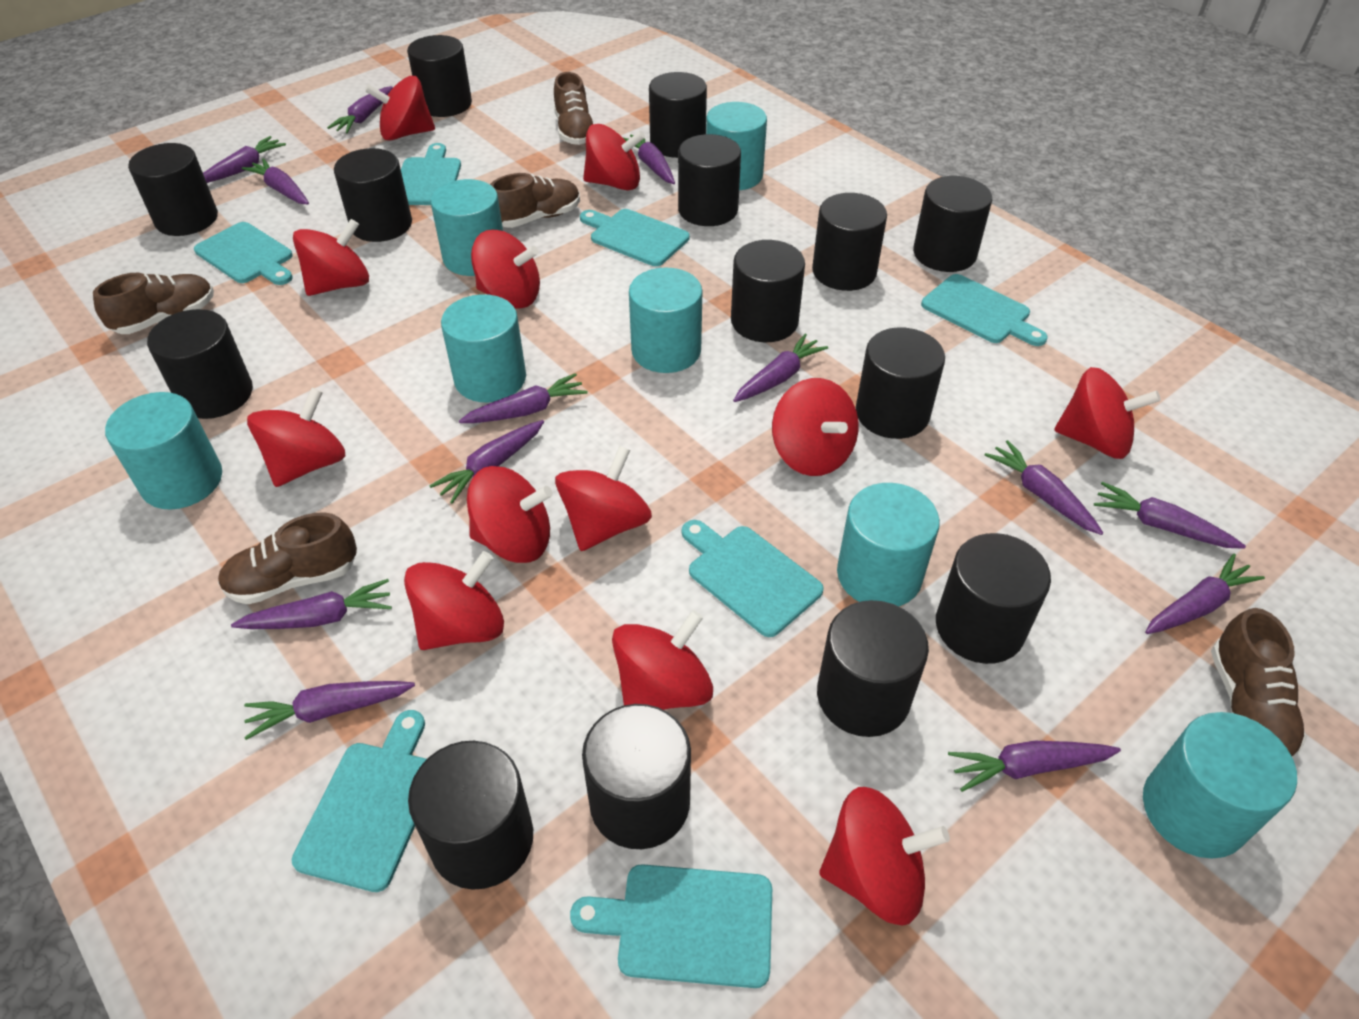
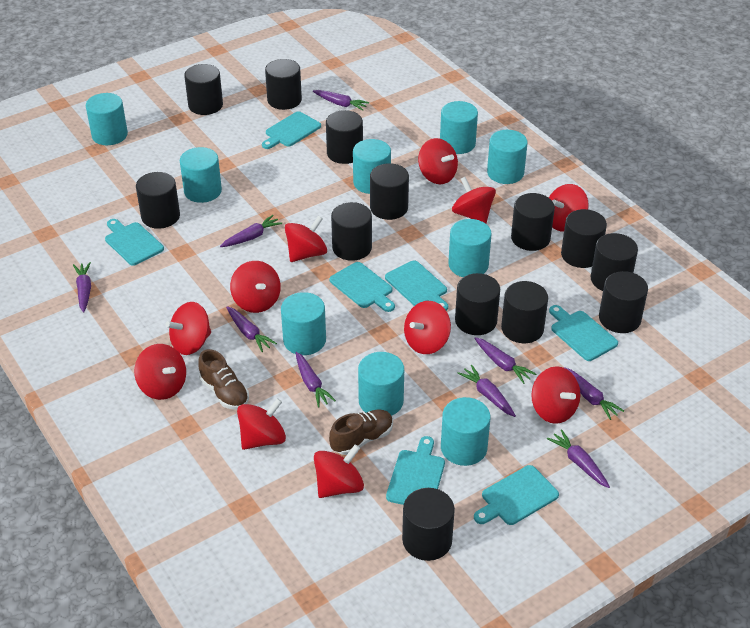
black cylinder: [128,143,218,236] [147,309,253,419] [334,148,412,242] [407,35,472,117] [408,741,533,890] [582,704,691,849] [649,72,707,158] [678,134,741,226] [731,240,805,342] [812,193,887,291] [817,600,929,737] [856,327,945,439] [913,176,992,272] [936,533,1051,664] = 14 -> [136,172,180,229] [184,64,223,115] [265,59,302,110] [326,110,363,164] [331,202,372,261] [370,163,409,220] [402,488,455,561] [455,273,500,335] [501,281,548,343] [511,193,555,251] [561,209,607,268] [591,233,638,291] [599,271,648,333] = 13
brown shoe: [93,273,214,334] [218,512,357,604] [490,173,580,228] [554,72,594,145] [1211,608,1307,758] = 5 -> [198,349,249,410] [329,410,393,455] = 2
purple carrot: [203,136,286,183] [231,579,392,629] [242,158,309,204] [244,681,415,740] [327,86,393,133] [429,420,544,504] [459,373,587,423] [623,135,675,184] [733,334,828,402] [948,741,1121,792] [985,440,1103,535] [1094,482,1246,549] [1145,553,1265,634] = 13 -> [73,262,91,313] [220,215,282,247] [226,306,277,352] [296,352,336,408] [313,90,369,111] [457,365,516,417] [474,337,536,384] [547,429,610,488] [564,367,624,420] = 9
red spinning top: [247,388,346,487] [293,219,369,296] [365,76,435,141] [404,551,504,650] [467,466,553,563] [471,230,540,308] [555,446,652,551] [583,124,645,190] [612,610,713,710] [772,378,858,476] [820,787,950,926] [1054,367,1161,459] = 12 -> [134,344,186,400] [166,302,211,355] [230,261,281,313] [237,398,286,450] [285,216,327,262] [314,445,364,498] [404,301,451,354] [418,138,458,184] [452,177,496,224] [531,366,580,424] [549,184,589,232] = 11
turquoise cylinder: [105,392,222,509] [431,179,503,276] [441,294,526,403] [629,268,703,373] [706,102,767,190] [837,483,940,606] [1143,712,1297,858] = 7 -> [86,93,128,145] [180,147,222,203] [281,292,326,355] [353,139,391,194] [358,352,404,416] [440,101,478,154] [441,397,491,466] [448,219,492,277] [487,130,528,184] = 9

